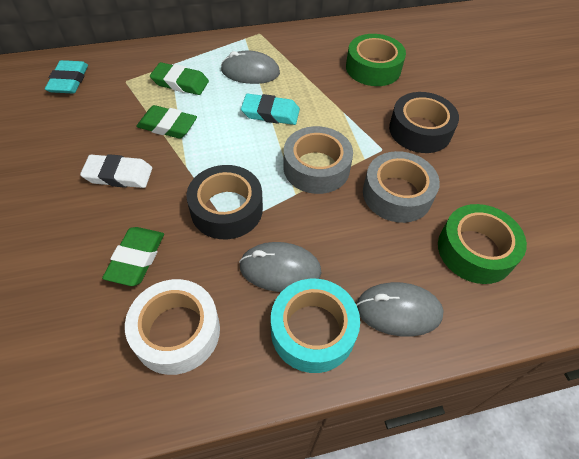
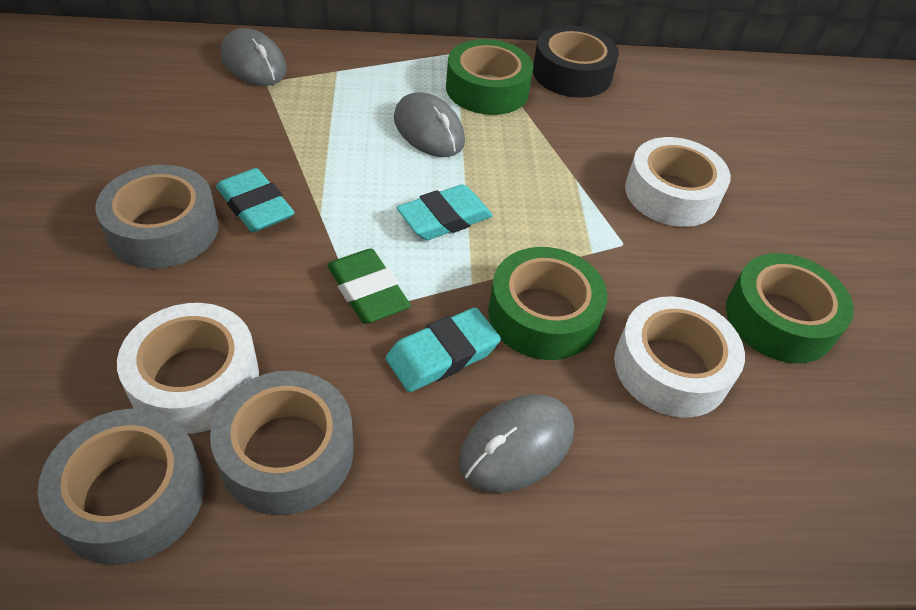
black tape: [186,165,263,239] [389,92,459,153] = 2 -> [533,25,619,98] = 1
green eraser: [102,227,164,286] [136,105,197,139] [150,62,209,95] = 3 -> [327,249,411,324] = 1
green tape: [346,34,406,86] [438,204,527,284] = 2 -> [446,39,533,115] [488,247,607,360] [726,253,854,363] = 3
grey tape: [283,126,353,194] [363,151,440,223] = 2 -> [38,409,205,565] [95,165,218,268] [210,371,353,515] = 3
turquoise eraser: [45,60,88,93] [241,93,300,125] = 2 -> [216,168,295,232] [386,307,501,392] [396,184,493,240] = 3
turquoise tape: [271,279,360,373] = 1 -> none = 0
white eraser: [80,154,152,188] = 1 -> none = 0
white tape: [125,279,220,375] = 1 -> [117,303,259,434] [614,296,745,418] [625,137,731,227] = 3

